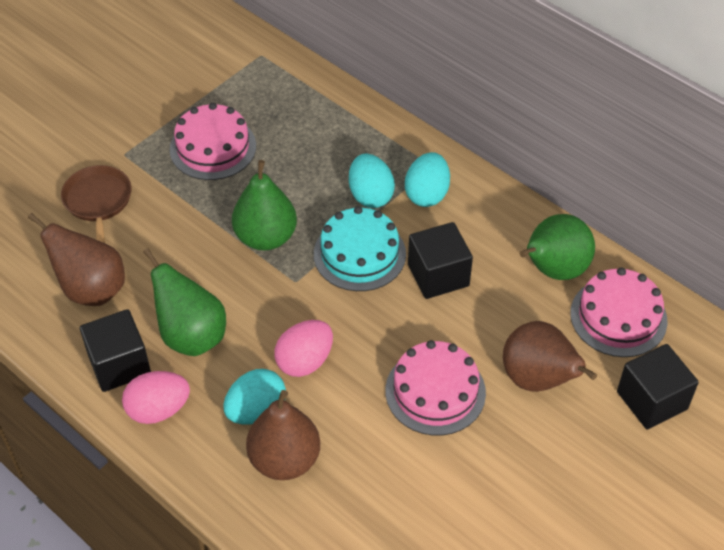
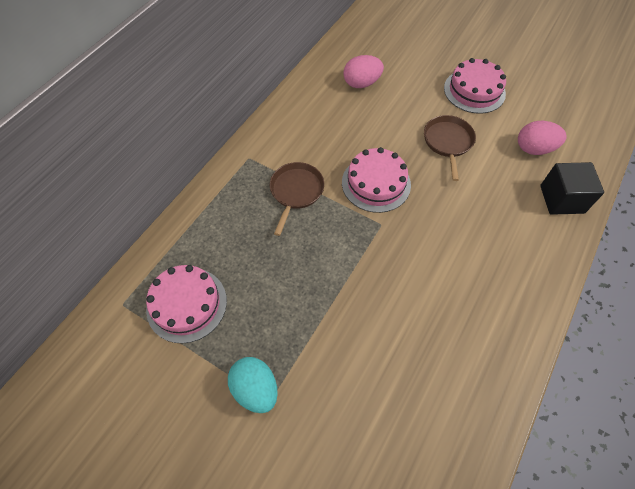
black cube: [80,309,151,392] [408,222,473,299] [617,344,699,429] = 3 -> [540,162,604,215] = 1
brown pan: [61,165,131,243] = 1 -> [270,162,324,236] [424,115,476,181] = 2
brown pear: [28,213,125,306] [246,390,320,480] [503,321,597,392] = 3 -> none = 0
green pear: [143,248,226,356] [232,160,297,251] [520,214,595,280] = 3 -> none = 0
turquoise cake: [314,206,406,291] = 1 -> none = 0
turquoise egg: [223,369,286,425] [349,154,395,208] [405,152,450,207] = 3 -> [228,357,278,413] = 1

